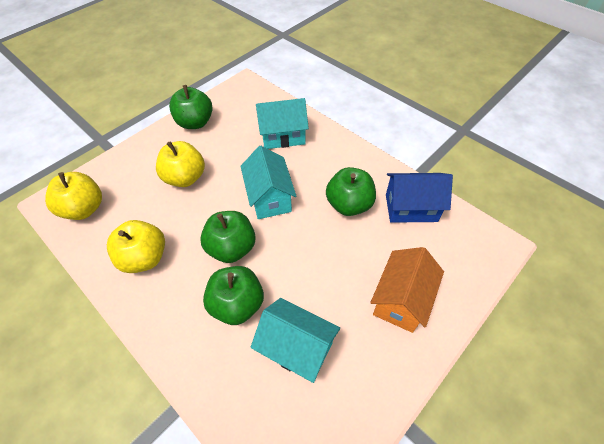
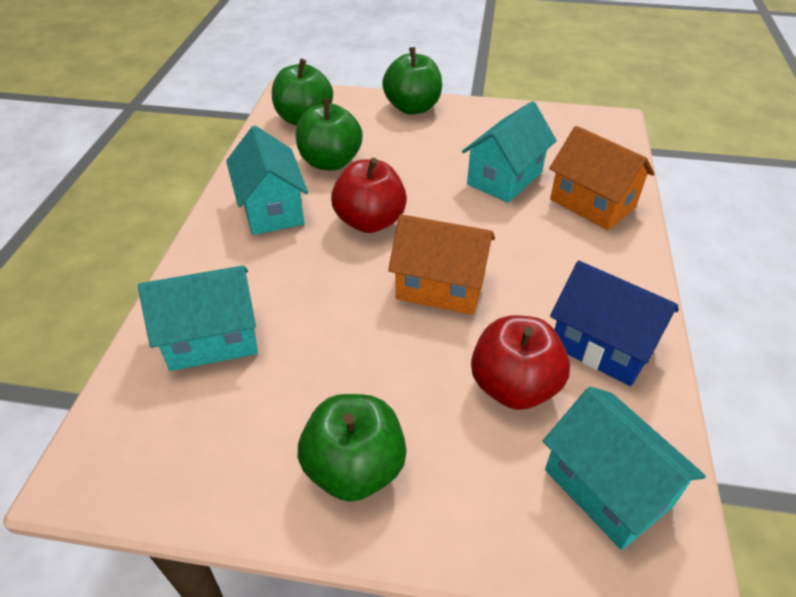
orange house: [370,247,444,333] = 1 -> [388,214,495,315] [549,126,655,230] = 2
red apple: none = 0 -> [331,158,407,233] [471,315,570,410] = 2
turquoise house: [240,146,296,219] [251,298,340,383] [256,98,309,149] = 3 -> [138,265,258,371] [226,126,308,235] [462,101,557,203] [543,386,706,550] = 4
yellow apple: [45,172,102,220] [107,220,165,273] [156,141,205,187] = 3 -> none = 0

